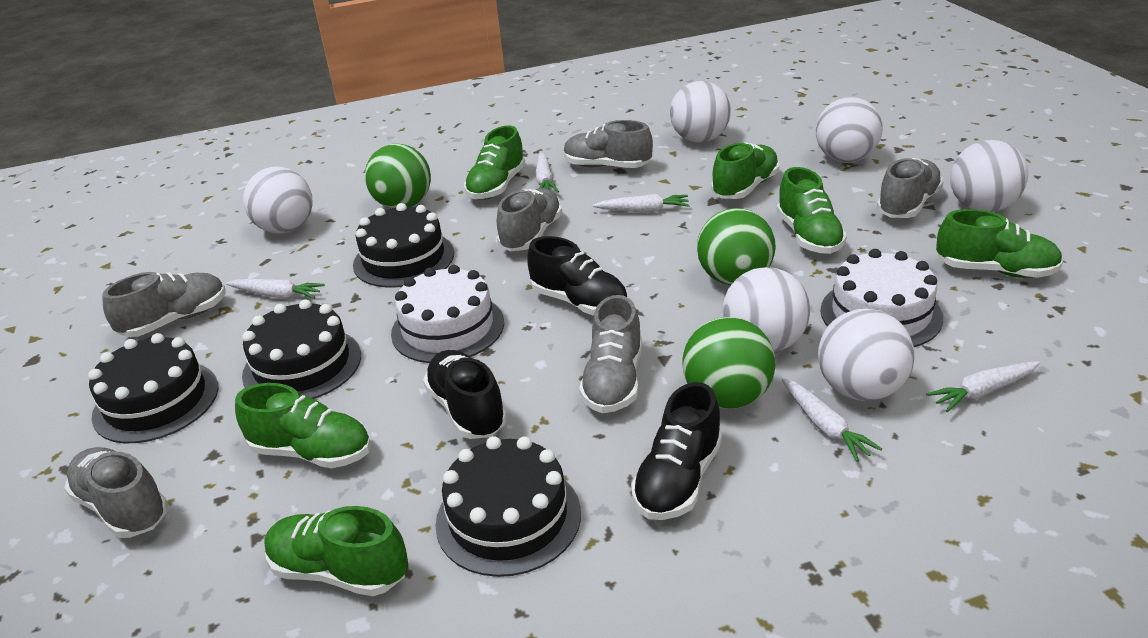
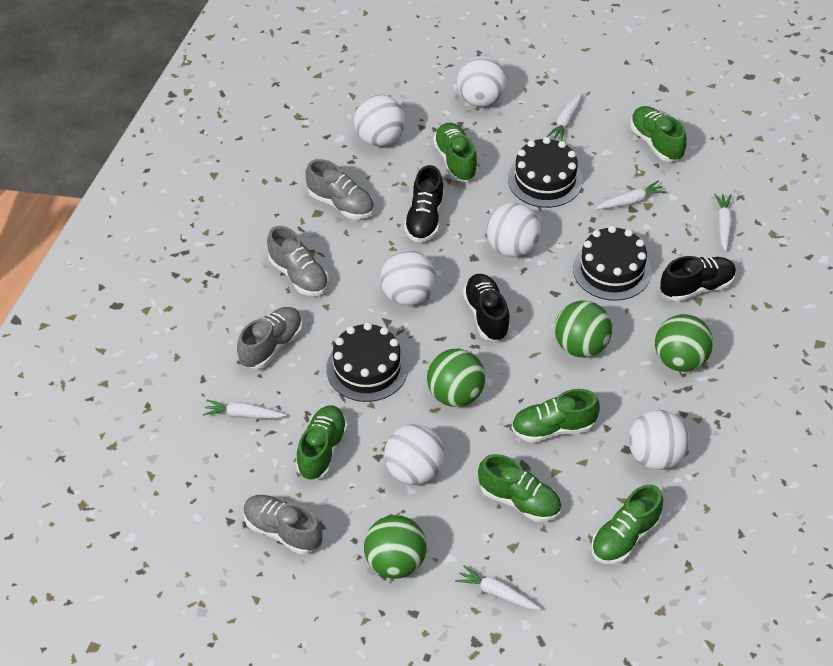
black cake: [88,333,218,443] [242,299,361,399] [353,203,454,287] [435,436,581,577] = 4 -> [326,322,408,402] [508,137,583,208] [573,226,652,301] = 3
green ball: [365,144,431,209] [682,317,775,409] [697,208,776,285] = 3 -> [364,515,427,579] [427,349,485,407] [555,300,612,358] [655,314,713,372] = 4
grey shoe: [64,447,169,538] [102,272,226,337] [497,188,562,251] [564,120,653,168] [579,295,642,413] [877,158,943,218] = 6 -> [237,307,303,369] [244,495,322,554] [267,226,329,296] [306,159,374,219] = 4
white cake: [391,265,504,363] [820,249,943,347] = 2 -> none = 0

